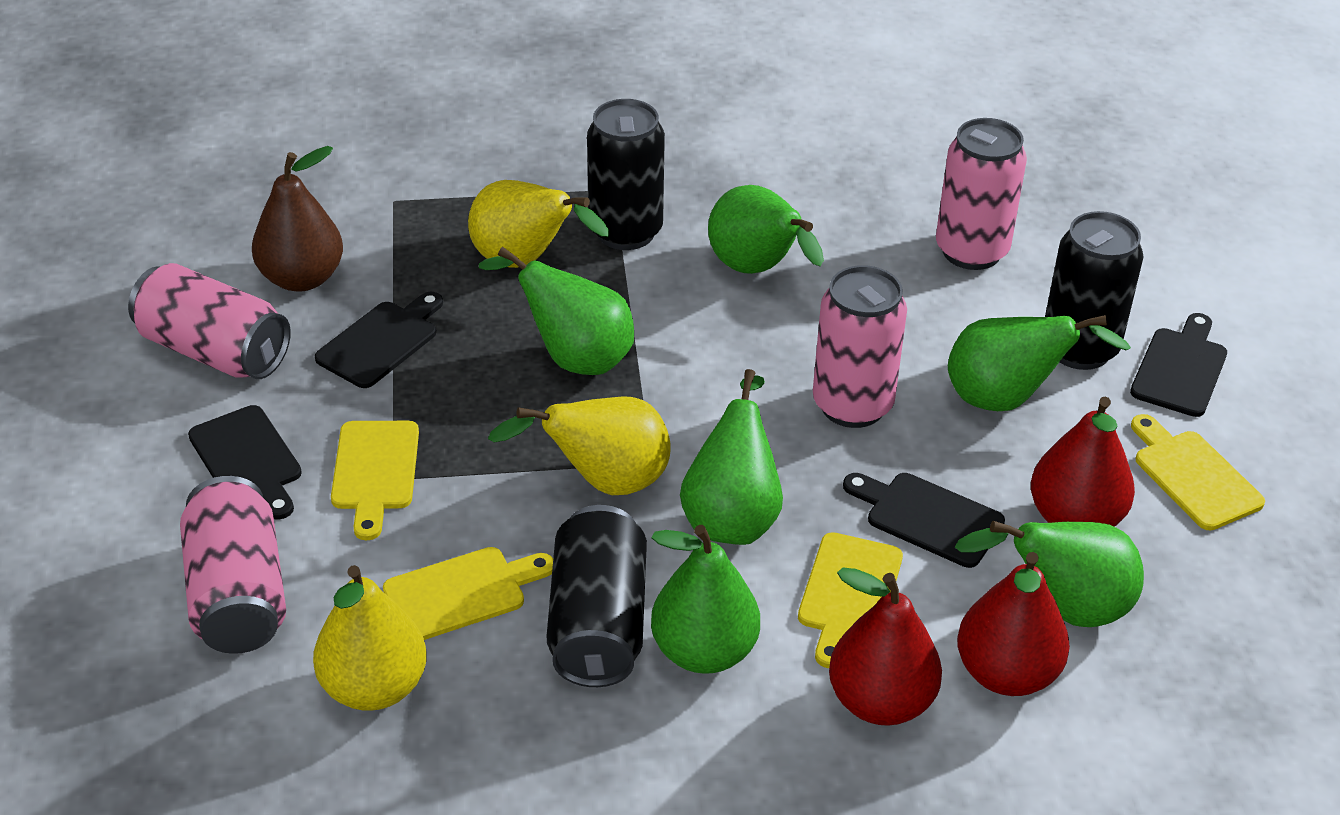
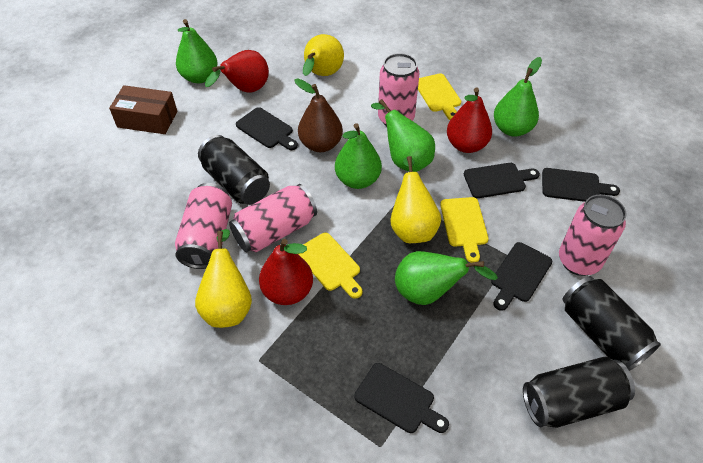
black cutting board: [188,405,302,520] [315,292,443,388] [843,473,1005,568] [1130,313,1227,417] = 4 -> [236,107,298,150] [354,363,449,433] [464,163,540,198] [491,242,553,311] [542,168,620,202] = 5
brown box: none = 0 -> [109,85,177,134] = 1
green pear: [479,247,634,375] [651,525,760,674] [680,369,783,545] [708,185,824,274] [948,315,1131,411] [955,521,1144,627] = 6 -> [176,19,217,83] [335,123,382,189] [371,99,435,172] [395,251,498,305] [494,57,542,137] = 5
yellow cutting board: [331,421,419,540] [383,547,553,640] [798,532,903,668] [1131,414,1265,531] = 4 -> [298,233,362,298] [418,73,461,120] [440,197,489,263] = 3

